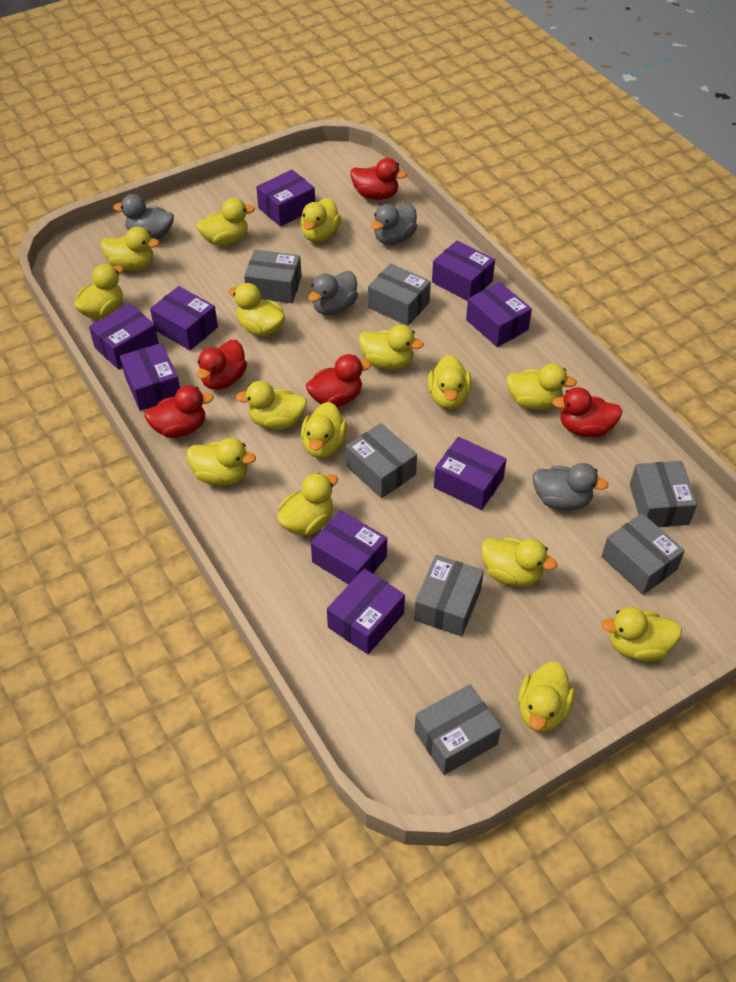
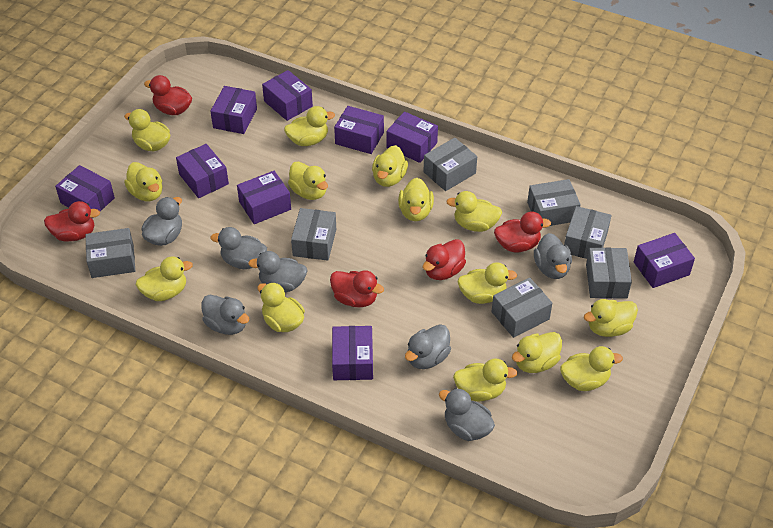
grey duck: [113,194,174,239] [308,271,358,315] [371,204,417,245] [533,463,609,511] = 4 -> [142,197,182,246] [201,295,250,335] [210,227,267,269] [248,251,307,292] [405,324,451,369] [439,388,495,441] [534,233,572,279] = 7
yellow duck: [74,264,124,319] [101,227,160,271] [187,438,256,485] [196,198,255,246] [228,283,285,336] [236,381,307,430] [277,473,338,535] [300,198,341,242] [301,402,347,458] [359,325,424,370] [428,355,472,409] [481,537,557,586] [506,363,577,410] [518,662,575,732] [601,607,682,662] = 15 -> [124,109,171,152] [124,162,162,201] [136,256,193,301] [257,282,305,332] [284,106,335,146] [288,161,328,200] [372,145,408,187] [398,178,434,221] [446,191,502,232] [453,358,518,401] [457,262,517,304] [512,332,562,373] [560,346,623,391] [584,299,638,337] = 14

